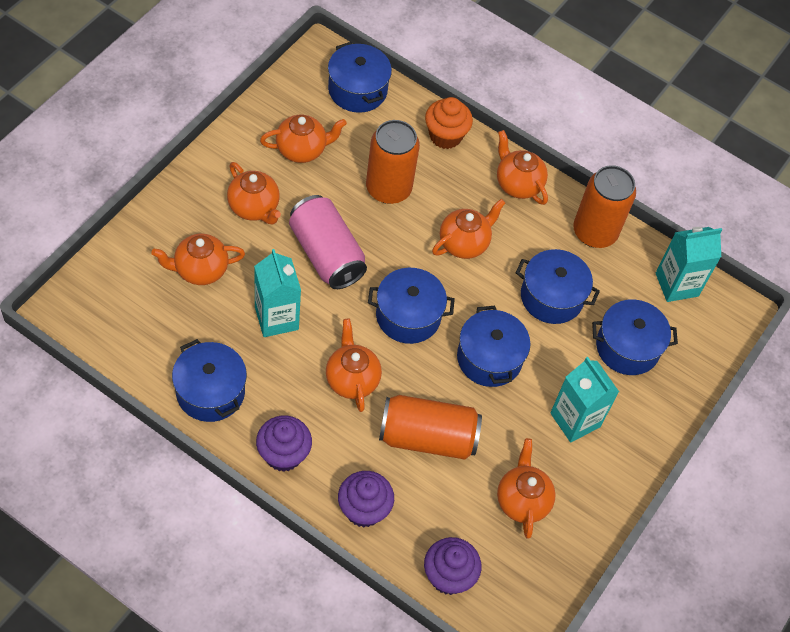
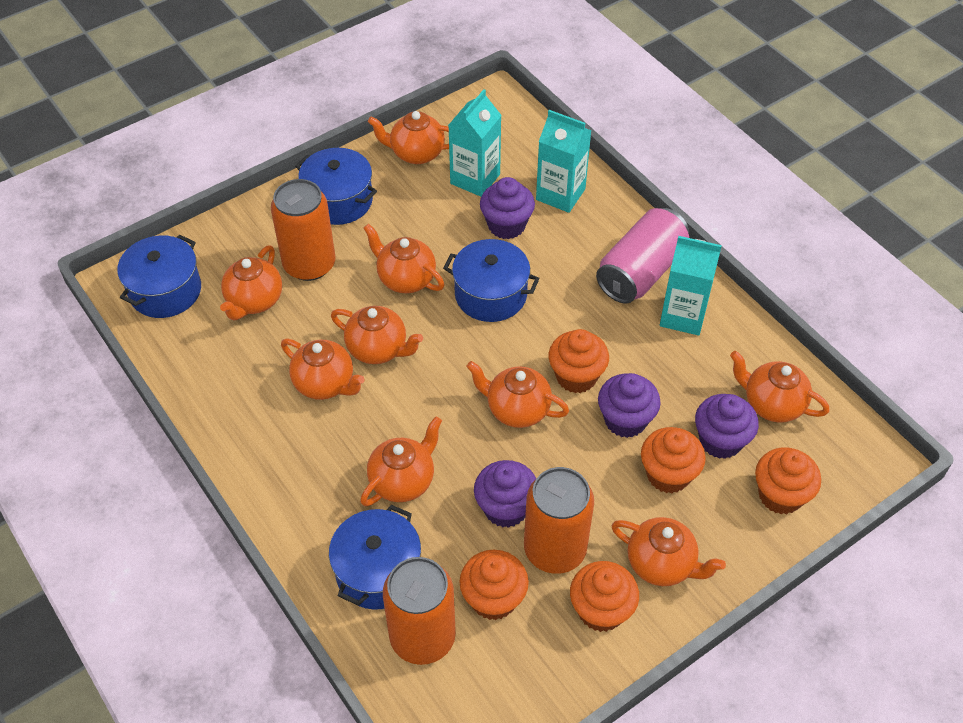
blue pot: [172,339,247,422] [328,42,392,113] [368,268,455,344] [457,306,530,387] [516,249,600,324] [592,299,678,375] = 6 -> [117,235,201,318] [295,148,377,225] [329,505,421,610] [443,239,540,322] = 4
orange cupcake: [425,97,473,149] = 1 -> [459,550,529,620] [549,329,609,393] [570,561,639,632] [641,427,706,493] [755,447,821,514] = 5
orange teapot: [151,234,245,285] [227,162,281,225] [260,115,347,163] [326,319,382,412] [432,199,505,259] [497,130,548,205] [497,438,556,539] = 7 -> [220,245,282,320] [281,339,365,400] [331,306,423,364] [360,417,442,506] [363,224,444,293] [368,111,449,164] [467,361,569,428] [611,517,726,586] [730,351,830,422] = 9
purple cupcake: [256,416,312,472] [338,471,394,528] [424,537,481,595] = 3 -> [474,460,536,528] [480,177,535,239] [598,373,661,438] [695,394,759,459] = 4

